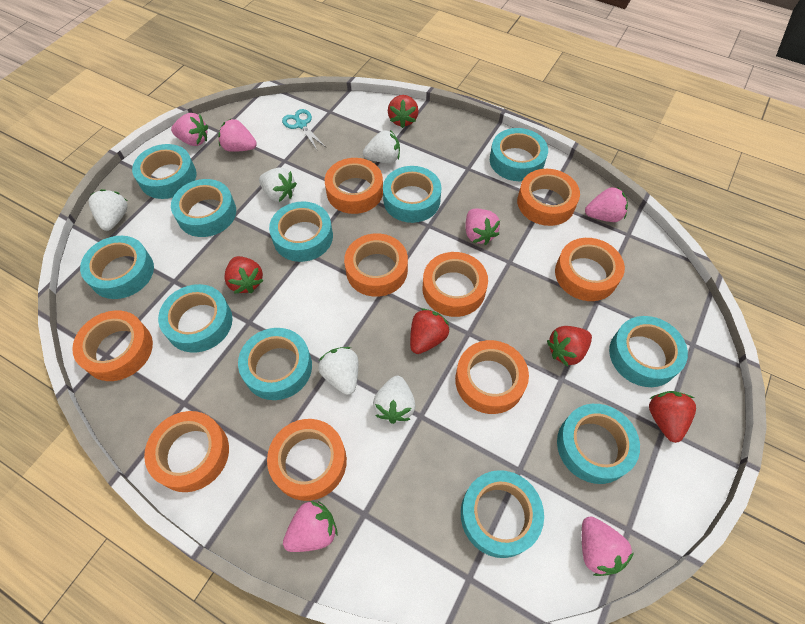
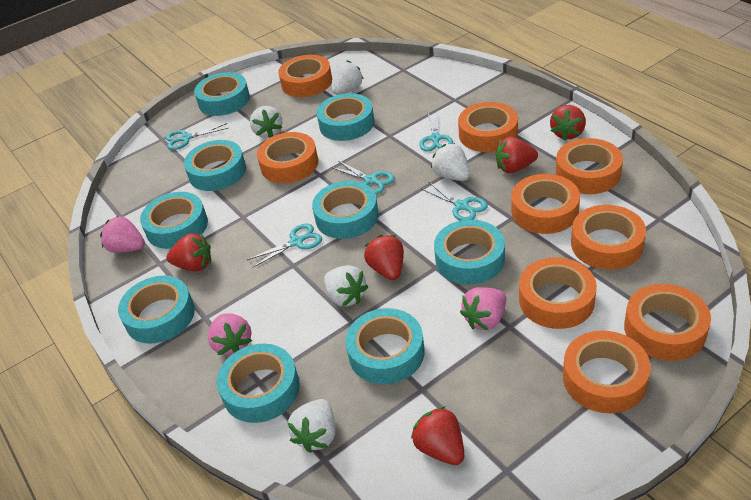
pink strawberry: [171,113,208,146] [218,119,257,152] [283,501,338,552] [465,209,500,245] [582,516,634,576] [585,187,628,222] = 6 -> [100,215,145,253] [208,313,252,355] [460,287,506,330] = 3
turquoise scissors: [282,109,326,150] = 1 -> [165,123,228,150] [247,223,322,268] [331,161,395,194] [419,112,453,151] [420,182,488,221] = 5
turquoise tape: [80,236,154,299] [132,144,197,199] [158,284,233,353] [171,179,236,237] [238,328,312,400] [269,201,333,262] [383,166,442,223] [461,470,544,558] [490,128,548,181] [557,404,640,484] [609,316,688,387] = 11 -> [118,276,195,344] [140,192,208,249] [184,140,246,191] [194,72,250,116] [217,344,300,423] [312,181,379,239] [316,93,374,141] [345,308,425,384] [434,220,505,285] = 9

